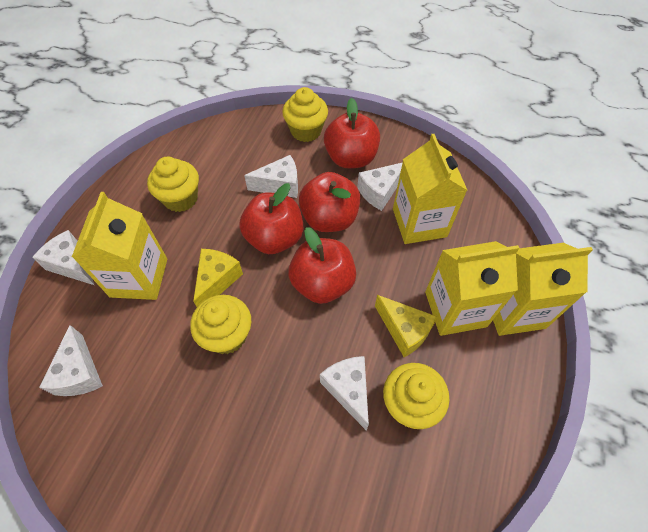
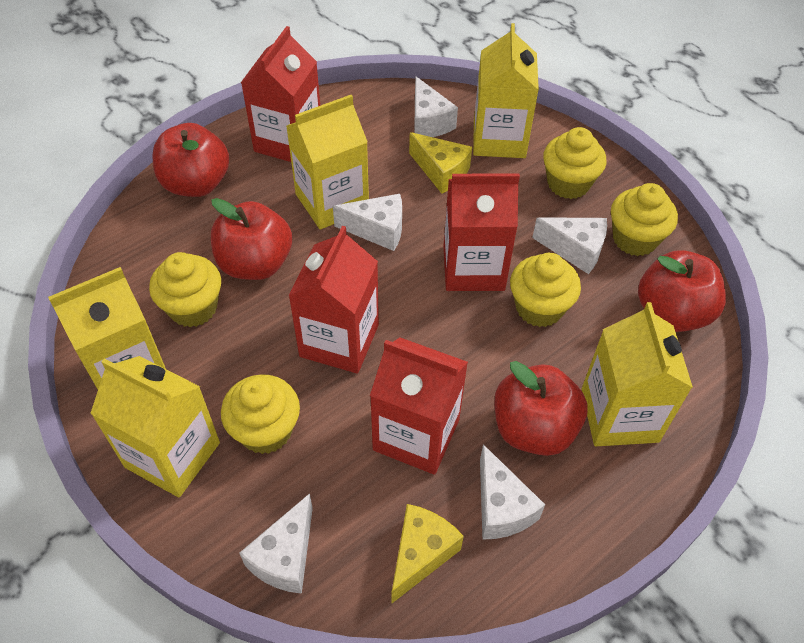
red carton: none = 0 -> [241,26,320,162] [288,226,379,374] [370,338,468,475] [443,174,520,291] = 4
yellow carton: [72,192,167,300] [393,134,467,244] [425,241,519,336] [493,243,593,336] = 4 -> [48,267,166,389] [90,356,220,497] [286,95,369,230] [473,23,539,158] [581,302,693,446] = 5
yellow cupcake: [147,157,199,212] [190,295,251,354] [282,87,328,142] [383,363,450,429] = 4 -> [149,252,221,327] [221,374,300,454] [510,253,581,327] [543,127,607,199] [611,183,678,256] = 5

